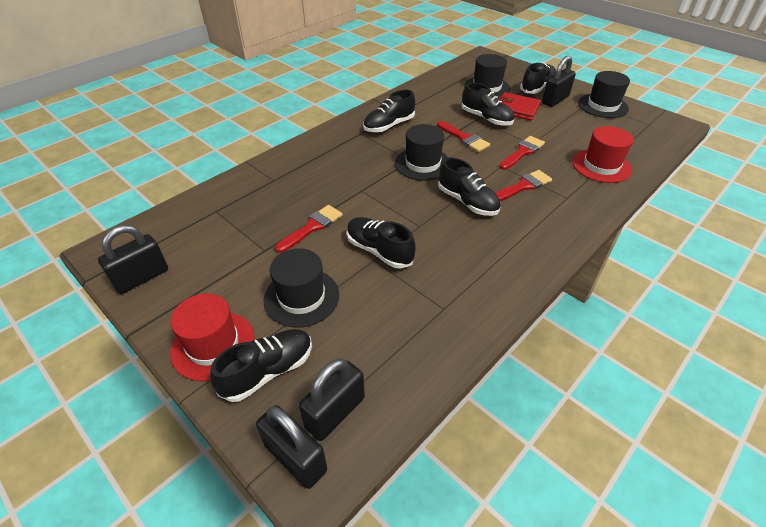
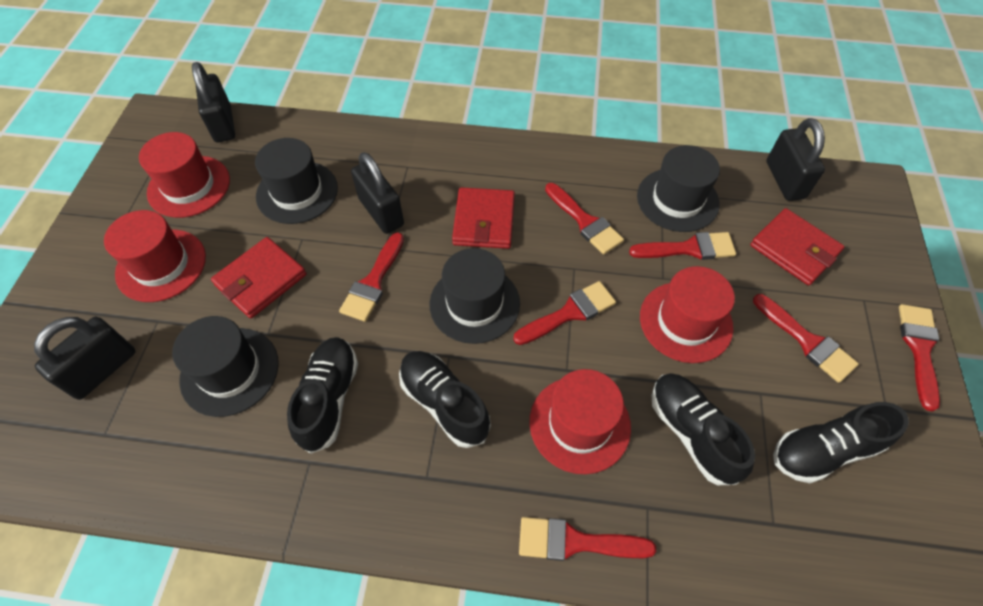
black shoe: [210,329,312,402] [347,217,415,269] [363,90,415,132] [438,158,500,216] [461,82,514,126] [520,63,556,94] = 6 -> [287,337,358,454] [399,351,491,448] [652,373,755,485] [773,402,909,483] = 4
red brush: [275,205,343,253] [437,121,490,152] [496,170,552,201] [499,136,545,170] = 4 -> [339,232,404,322] [513,281,616,345] [519,517,656,561] [545,183,624,255] [629,232,736,260] [753,294,859,383] [899,304,940,412] = 7
red hat: [170,293,255,381] [572,126,633,183] = 2 -> [104,210,206,302] [139,132,230,218] [529,369,631,474] [640,266,735,363] = 4
red wallet: [498,92,541,121] = 1 -> [211,237,306,319] [452,187,515,249] [750,208,844,286] = 3

